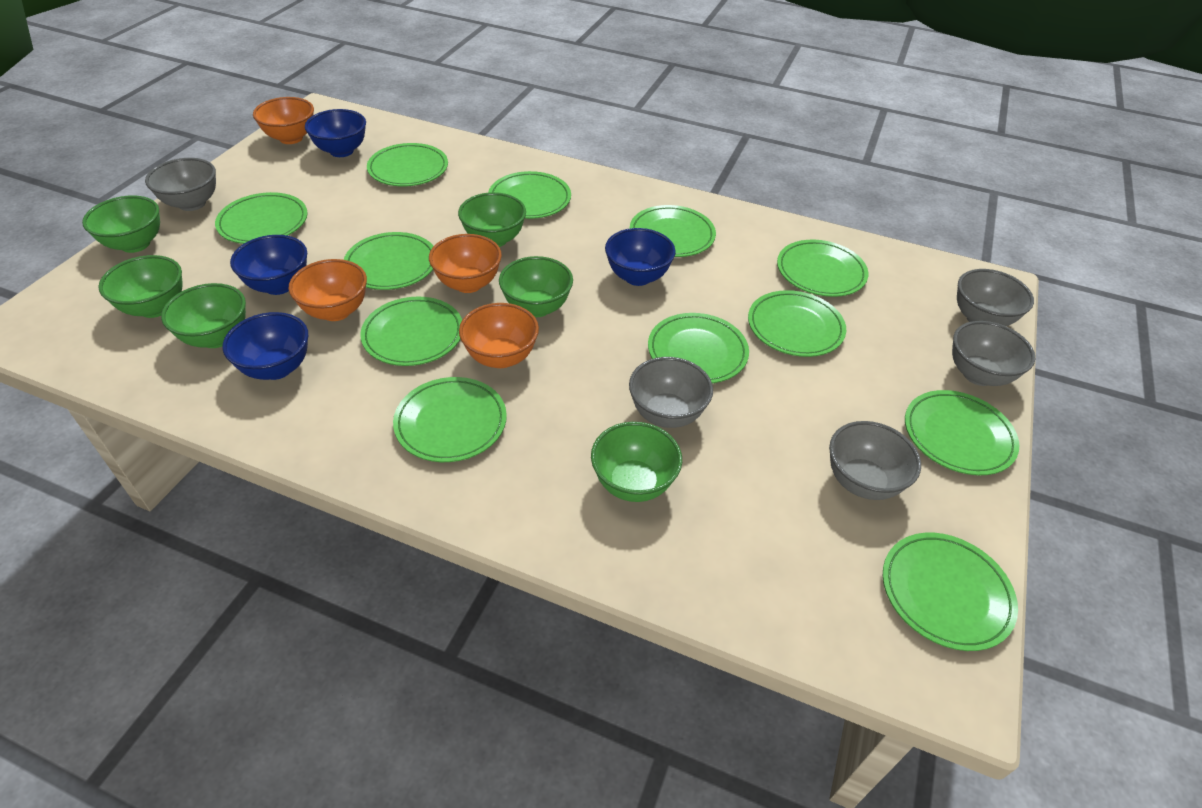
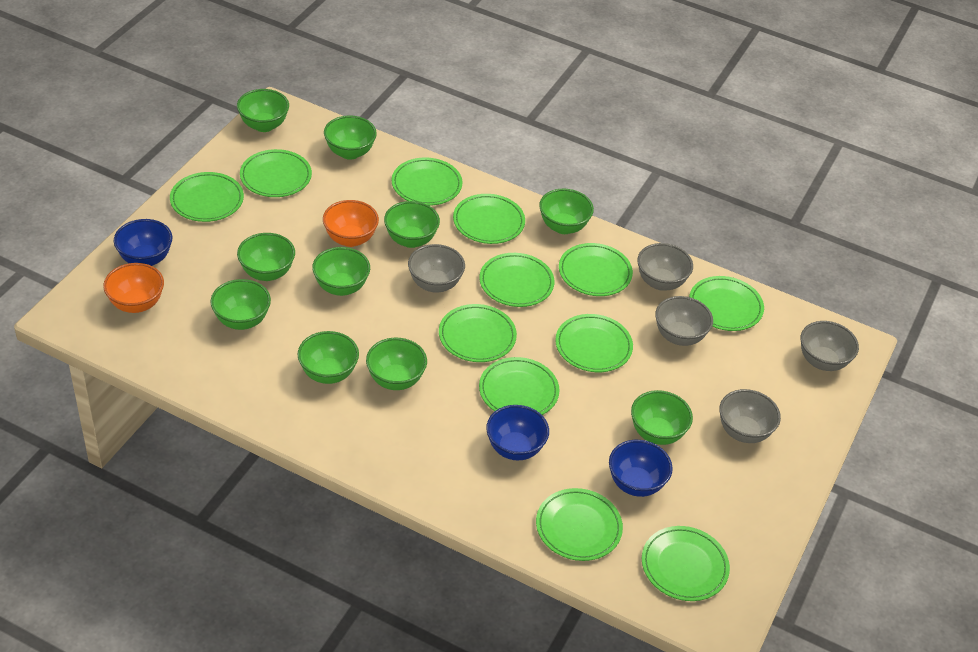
blue bowl: [222,312,308,380] [230,235,307,295] [305,109,366,157] [605,228,676,286] = 4 -> [114,219,172,266] [486,405,549,460] [609,440,673,497] = 3
green bowl: [82,195,160,253] [98,255,183,318] [161,283,246,348] [458,192,526,247] [499,256,573,317] [591,422,682,502] = 6 -> [211,279,271,330] [237,89,289,132] [237,233,295,281] [297,331,359,384] [312,247,370,296] [324,116,377,160] [366,338,427,390] [384,201,440,248] [539,189,594,234] [631,390,693,445] = 10
orange bowl: [253,97,314,144] [288,259,367,321] [429,234,502,293] [459,303,539,368] = 4 -> [103,263,164,313] [323,200,379,247] = 2

